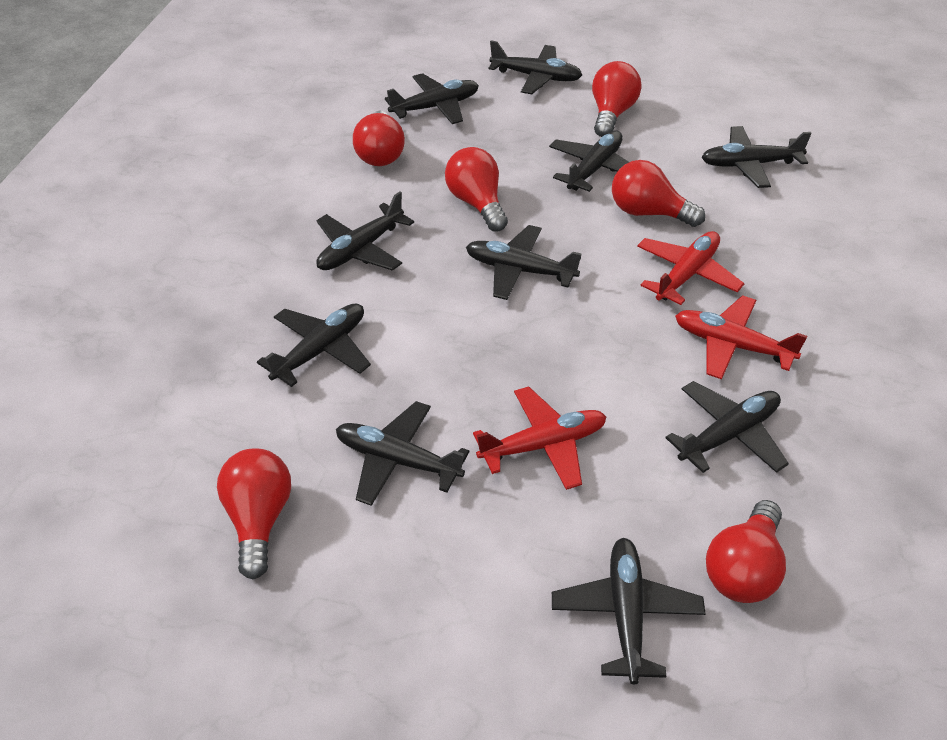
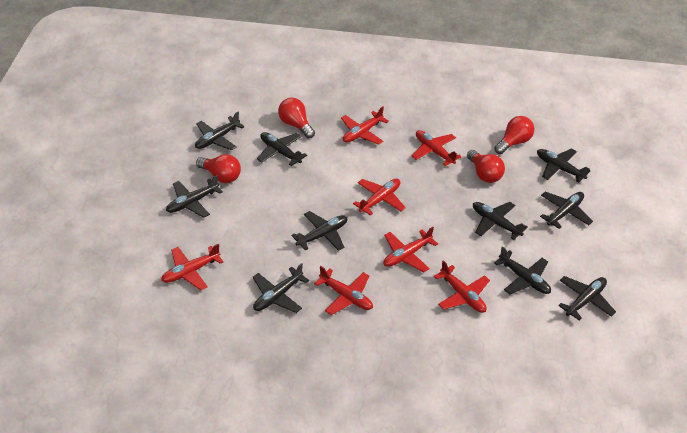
red light bulb: [217,448,291,579] [353,111,405,166] [445,147,508,231] [592,61,642,137] [612,160,705,227] [706,500,786,603] = 6 -> [196,154,241,183] [278,98,315,138] [467,150,505,183] [494,116,534,154] = 4
red plane: [473,387,606,490] [637,231,745,305] [675,295,807,379] = 3 -> [161,244,224,290] [314,266,373,315] [341,106,389,145] [353,179,406,216] [383,227,438,272] [412,130,462,166] [434,260,490,313] = 7

